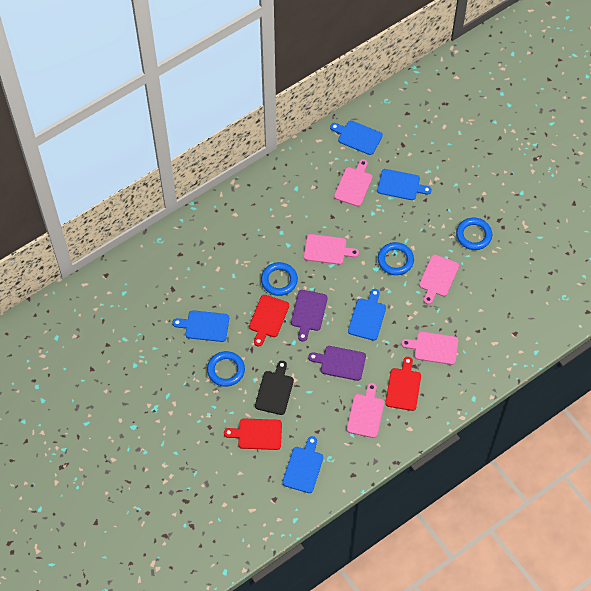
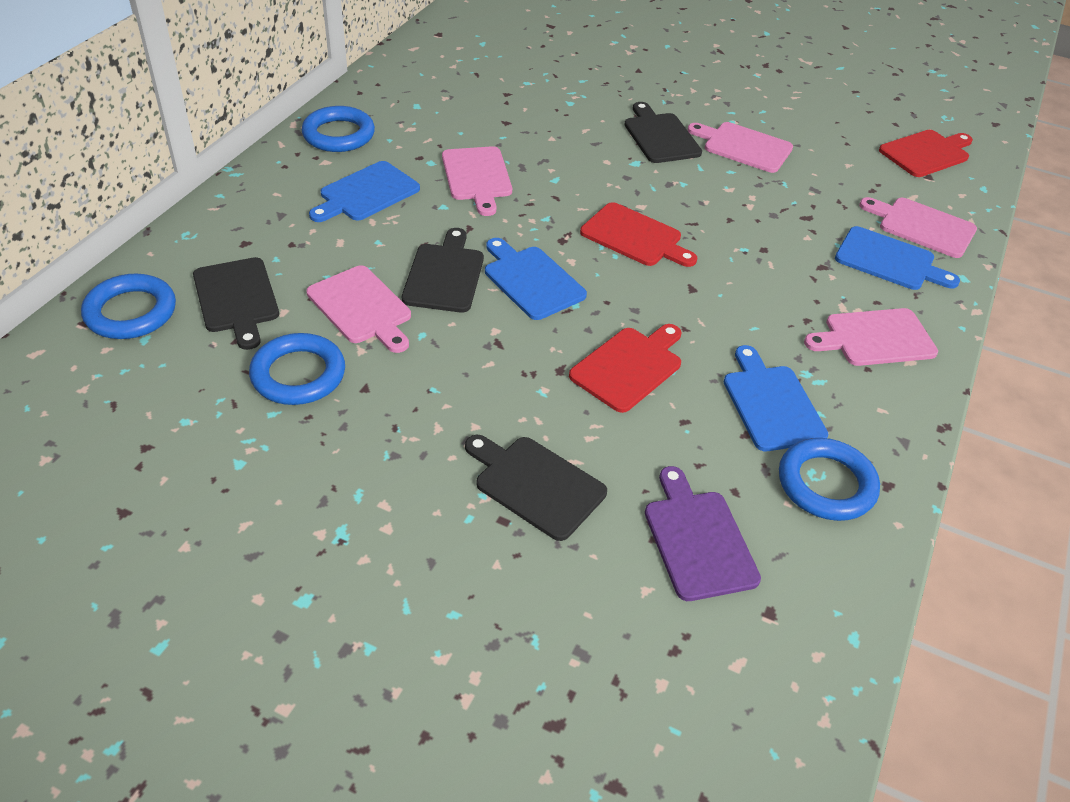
black cutting board: [255,361,294,415] = 1 -> [193,257,279,350] [402,228,484,313] [465,435,607,541] [624,102,702,163] = 4
blue cutting board: [173,310,229,342] [282,436,323,493] [330,120,383,155] [348,289,386,341] [377,169,432,200] = 5 -> [309,161,420,222] [485,238,587,320] [724,345,828,451] [835,226,960,290] = 4
purple cutting board: [291,290,328,342] [308,346,366,381] = 2 -> [645,466,761,601] = 1

